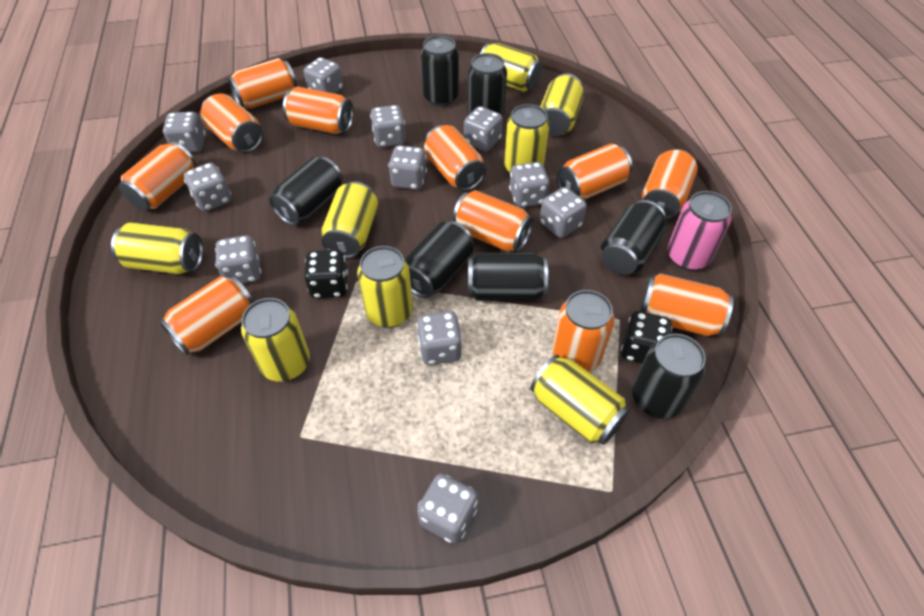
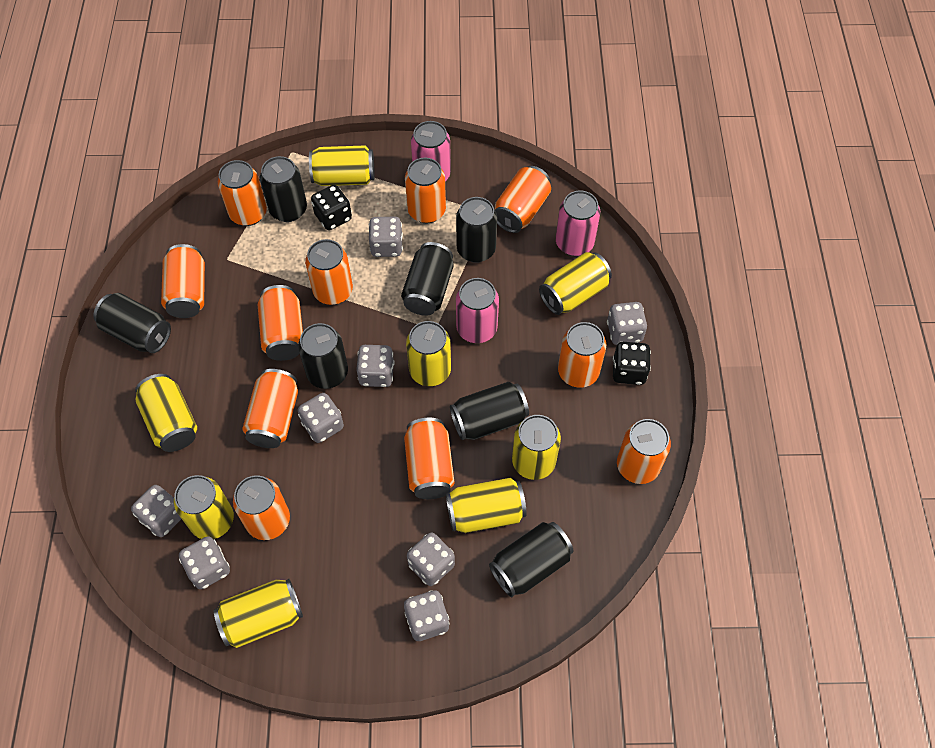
grey dice: [163,112,206,153] [184,163,231,211] [215,235,261,284] [304,57,343,94] [370,105,406,148] [388,145,427,190] [417,311,462,365] [417,474,478,543] [464,106,503,151] [509,162,550,208] [540,187,587,238] = 11 -> [131,485,181,537] [179,536,230,589] [298,393,344,443] [356,345,394,387] [369,217,403,257] [404,590,450,641] [407,532,455,586] [607,302,647,345] = 8
pink can: [667,191,732,271] = 1 -> [411,121,451,181] [456,278,499,343] [556,191,600,256] = 3

